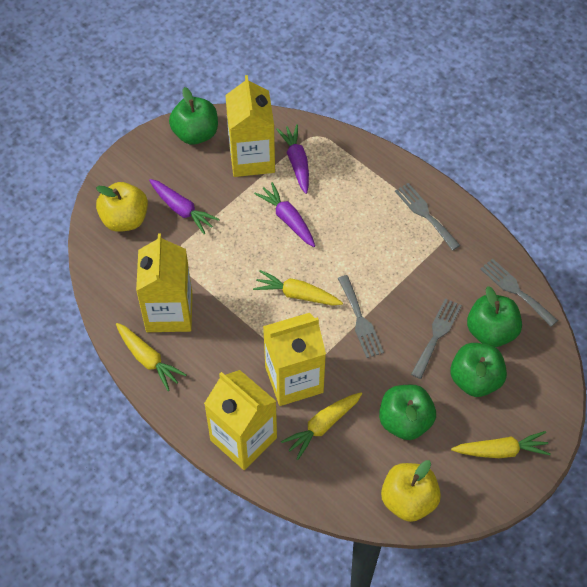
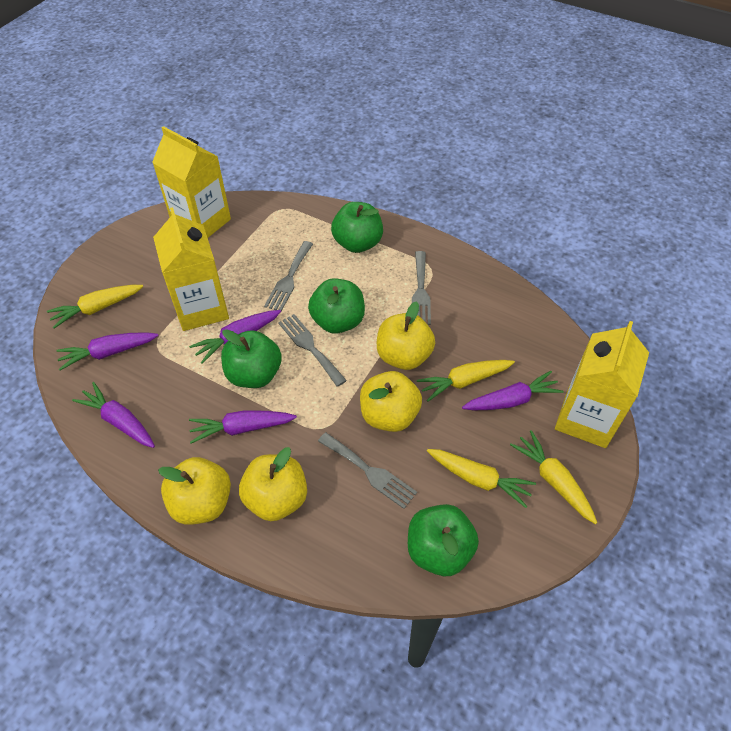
purple carrot: [149,179,220,234] [254,182,315,247] [276,124,309,194] = 3 -> [56,332,158,371] [72,382,155,448] [189,310,281,364] [189,410,297,443] [462,371,564,410] = 5
yellow apple: [96,182,148,232] [381,460,441,522] = 2 -> [158,457,231,525] [239,447,307,521] [360,371,422,432] [377,301,435,370] = 4
yellow carton: [136,234,192,332] [204,370,277,470] [225,75,275,177] [263,313,326,406] = 4 -> [152,126,231,238] [153,207,229,331] [555,321,649,448] = 3

